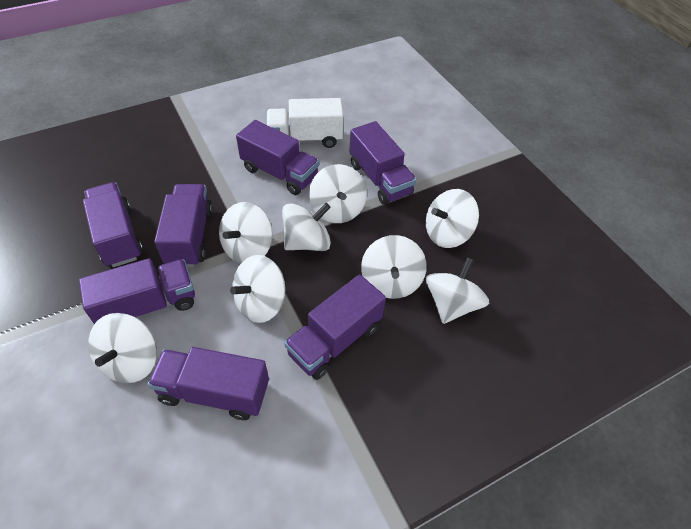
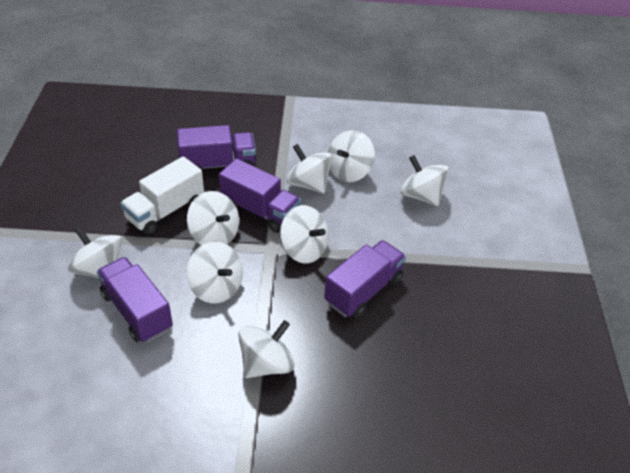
purple truck: [79,258,195,324] [83,182,143,267] [147,347,269,420] [154,184,213,267] [236,120,319,195] [284,274,386,380] [350,121,416,205] = 7 -> [97,257,173,343] [177,125,256,170] [219,158,301,233] [324,240,406,318] = 4

